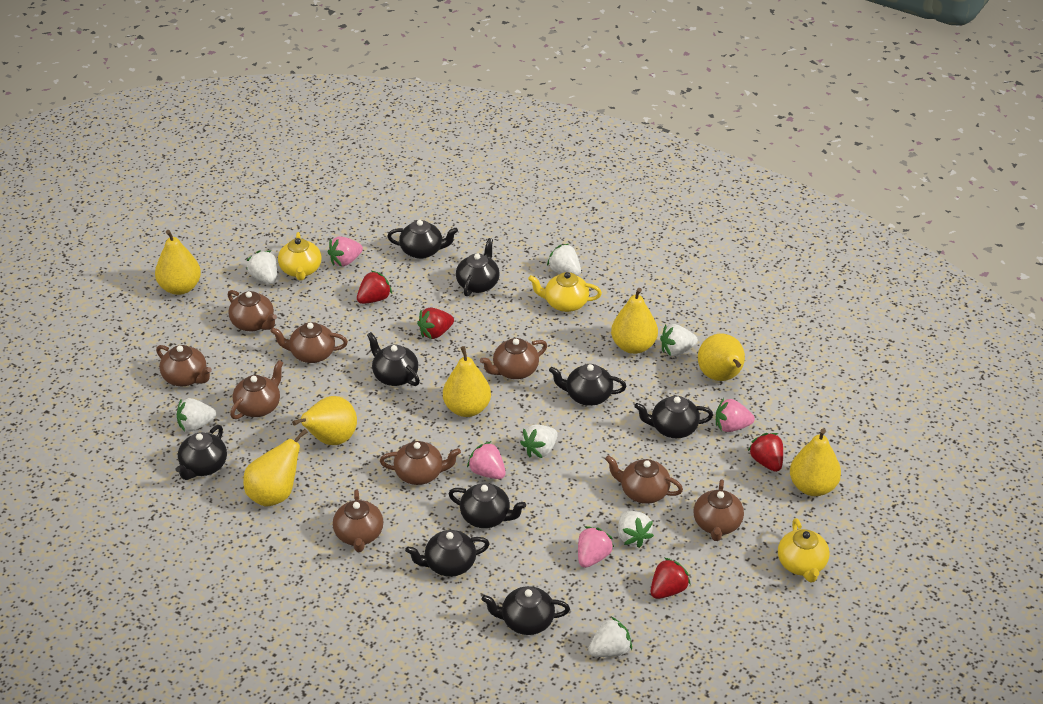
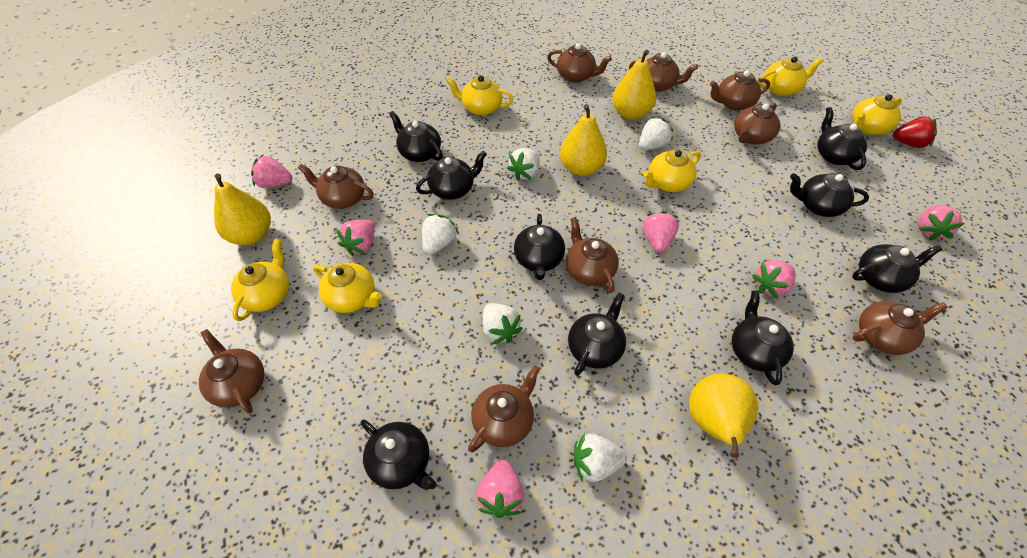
pink strawberry: [328,236,363,267] [467,441,506,479] [578,526,614,568] [716,398,755,432] = 4 -> [251,155,292,188] [336,219,375,256] [476,460,524,518] [643,211,679,253] [752,260,796,299] [918,205,965,241] = 6
red strawberry: [357,271,392,304] [417,307,454,339] [651,558,691,599] [748,433,783,472] = 4 -> [893,116,937,148] = 1
white strawberry: [177,398,216,432] [246,250,277,284] [520,424,558,458] [547,244,581,276] [588,617,632,657] [618,511,654,548] [660,324,698,356] = 7 -> [422,214,459,255] [483,303,523,344] [507,148,540,181] [574,433,627,482] [639,117,673,150] = 5
yellow pear: [155,230,201,295] [243,429,308,507] [292,396,357,445] [443,346,491,417] [611,288,658,354] [698,333,745,381] [790,429,841,496] = 7 -> [214,174,271,245] [560,104,607,176] [612,50,656,120] [689,373,758,458] = 4
yellow teapot: [278,232,322,281] [528,272,602,312] [778,518,830,583] = 3 -> [231,239,289,321] [313,263,382,313] [446,75,513,116] [643,150,701,192] [758,56,824,96] [852,94,902,135] = 6

